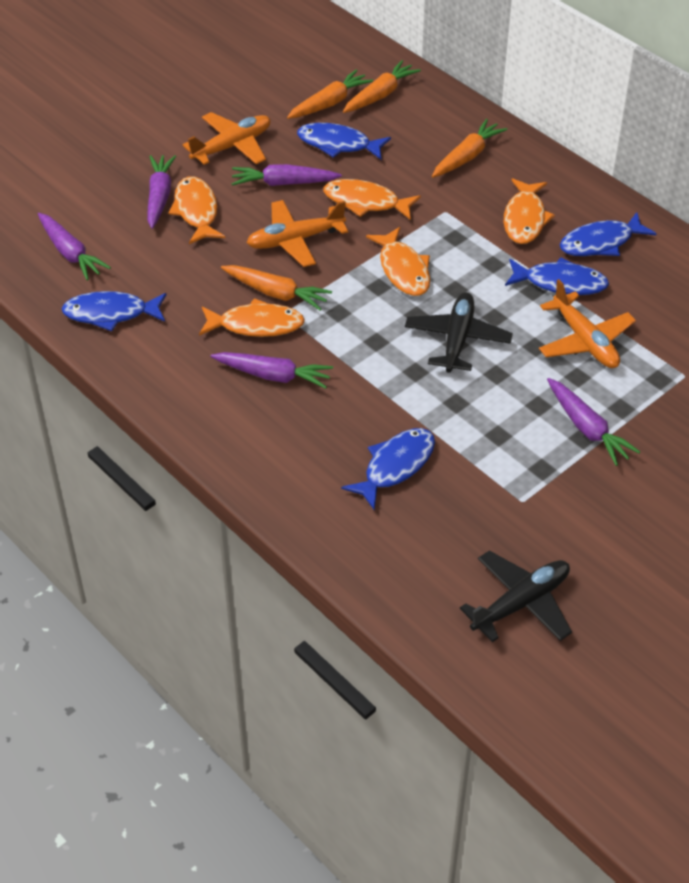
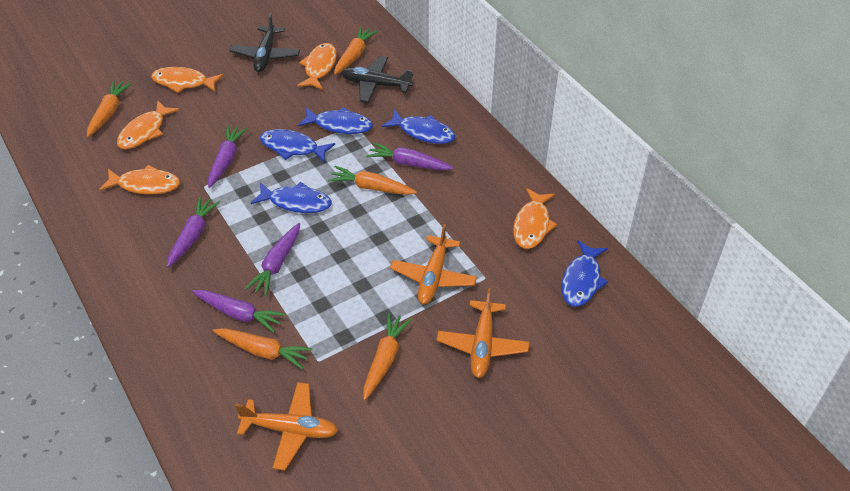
orange carrot: [221,265,332,311] [287,69,373,119] [343,60,421,113] [432,119,507,178] = 4 -> [87,81,132,137] [213,328,313,369] [328,166,417,195] [334,26,378,75] [363,313,412,400] = 5

